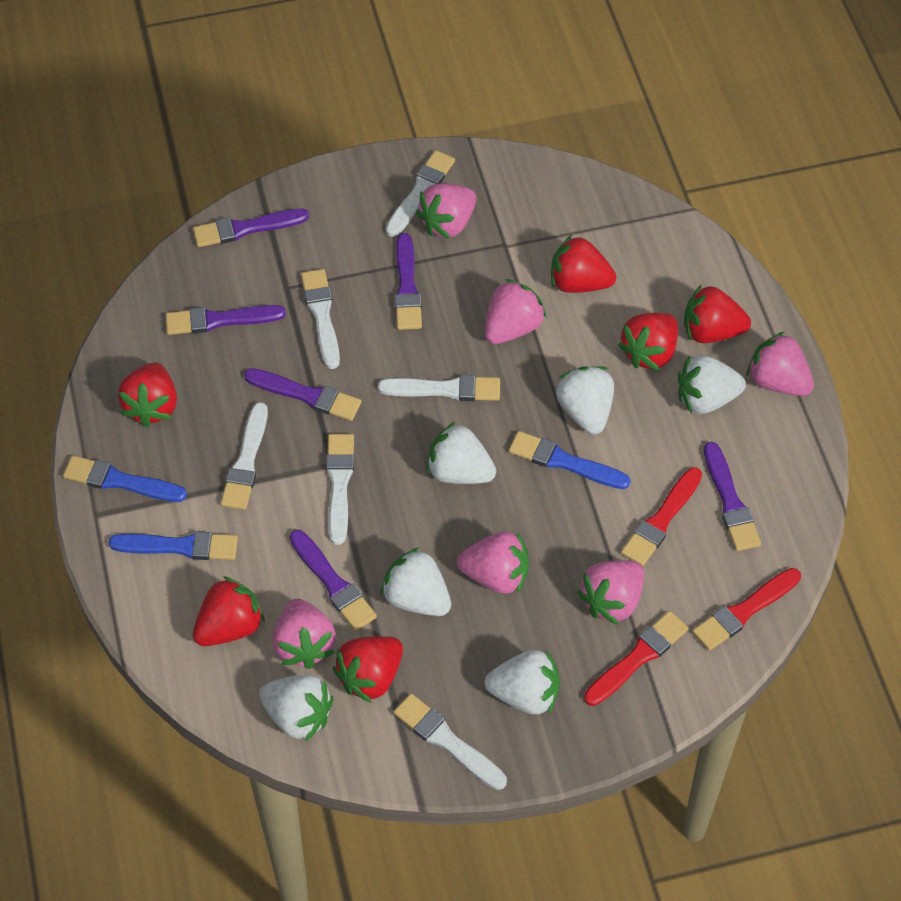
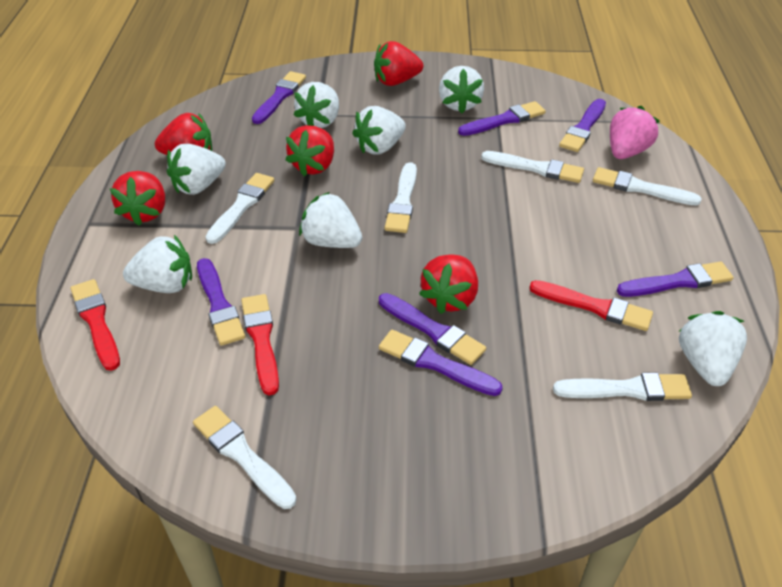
blue brush: [63,456,187,502] [109,532,238,560] [509,431,631,489] = 3 -> none = 0
pink strawberry: [273,599,336,669] [416,183,476,239] [457,531,529,594] [485,279,547,344] [577,560,644,625] [746,332,814,396] = 6 -> [610,106,660,159] = 1
purple brush: [165,305,286,335] [193,209,309,247] [244,368,362,421] [290,530,377,631] [395,233,422,330] [704,442,761,551] = 6 -> [197,258,245,346] [252,71,306,124] [379,293,486,365] [379,330,503,396] [458,101,546,136] [559,99,606,152] [617,261,733,297] = 7
red strawberry: [118,362,177,427] [193,576,265,646] [333,636,403,703] [551,235,616,293] [618,313,678,371] [684,284,751,343] = 6 -> [110,171,165,226] [155,113,212,155] [286,125,334,176] [374,41,423,86] [419,254,478,314] = 5
white strawberry: [259,675,334,742] [380,547,451,616] [426,421,496,484] [485,650,560,714] [556,366,614,434] [678,355,746,414] = 6 -> [123,235,192,293] [167,144,226,195] [294,82,339,128] [299,192,362,248] [352,106,406,155] [439,66,484,114] [679,311,747,386] = 7

